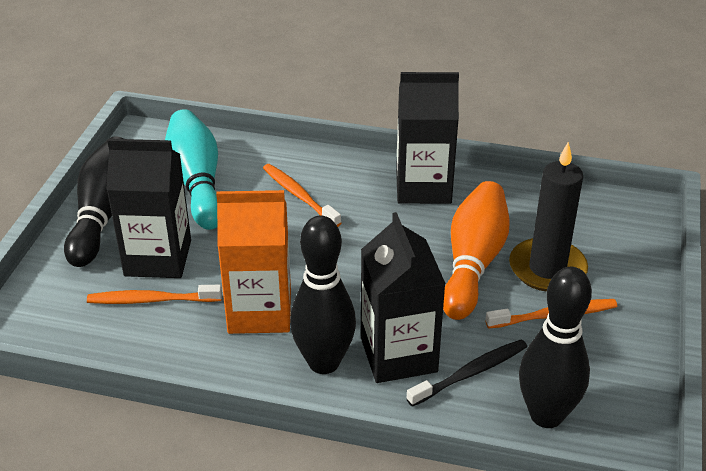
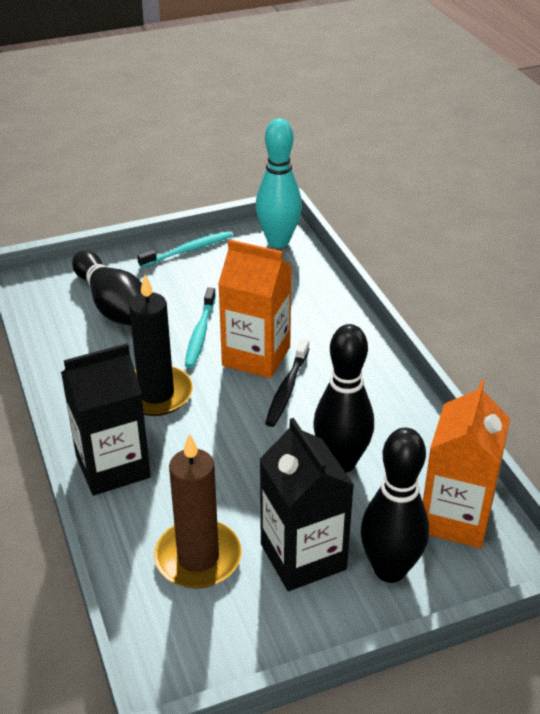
black carton: [106,139,191,278] [361,212,446,383] [396,72,459,204] = 3 -> [61,343,151,496] [259,418,354,591] = 2
brown candle: none = 0 -> [154,433,242,589] = 1
orange bowling pin: [443,181,510,320] = 1 -> none = 0
orange carton: [216,190,291,334] = 1 -> [218,239,292,378] [423,380,510,548] = 2
orange toothbrush: [87,285,222,304] [263,164,341,227] [485,299,617,329] = 3 -> none = 0
turquoise toothbrush: none = 0 -> [137,231,232,268] [185,287,216,368] = 2

